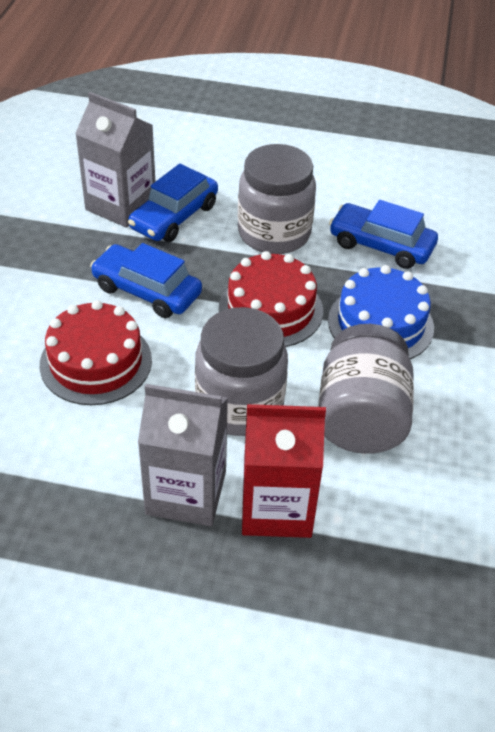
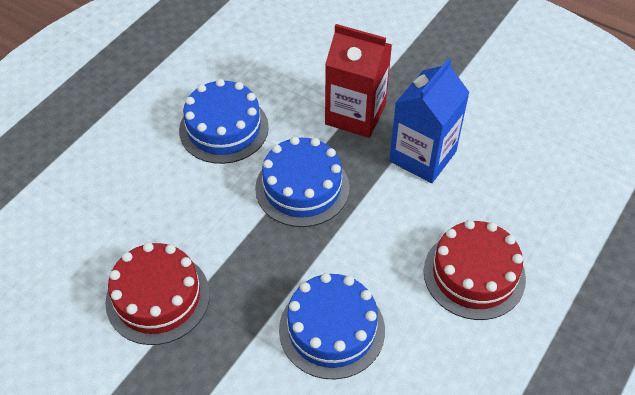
blue cake: [328,265,434,359] = 1 -> [179,79,269,164] [255,136,349,227] [279,273,385,380] = 3
blue car: [90,243,202,318] [128,164,218,242] [329,200,438,269] = 3 -> none = 0
blue carton: none = 0 -> [389,58,470,183] = 1
grey carton: [75,92,155,228] [138,384,228,526] = 2 -> none = 0
grey jar: [195,307,288,436] [238,144,316,254] [318,324,414,454] = 3 -> none = 0

